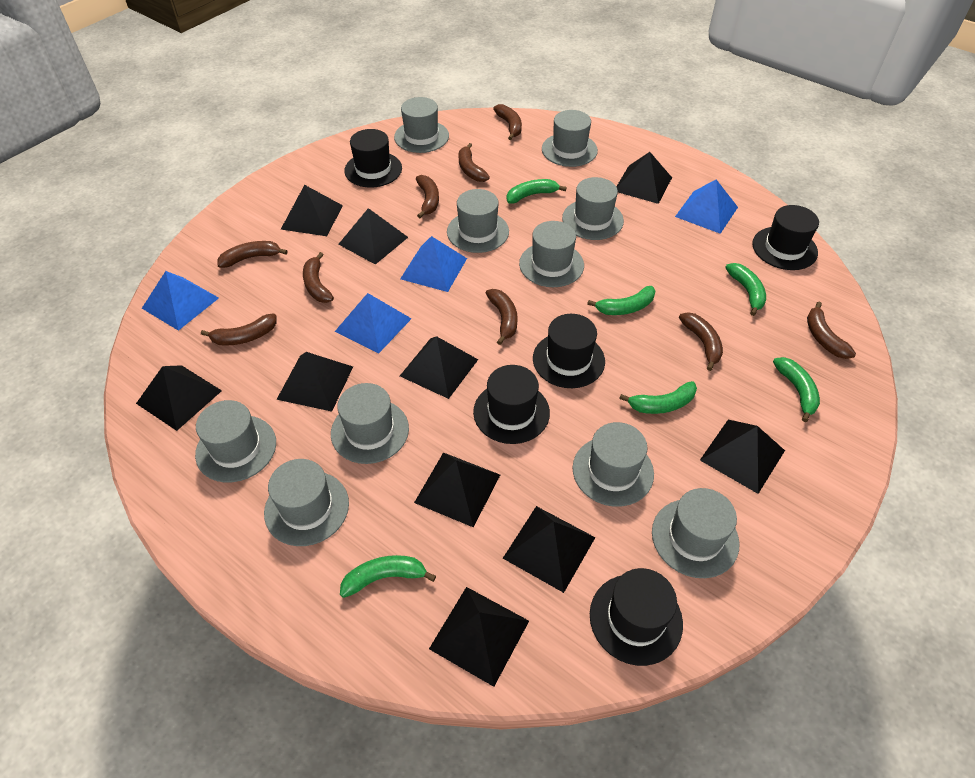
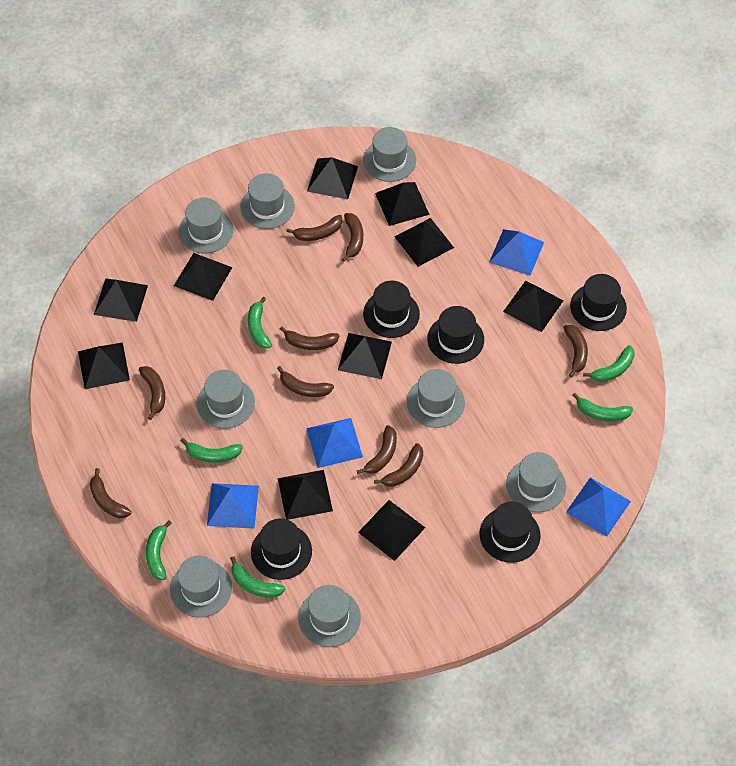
grey hat: [195,400,276,482] [264,459,349,546] [331,383,409,464] [394,97,449,153] [447,189,509,253] [519,221,584,287] [542,110,598,167] [562,177,624,240] [572,422,654,507] [652,488,740,578] = 10 -> [170,556,232,618] [178,198,233,253] [197,370,255,429] [240,173,295,229] [298,585,361,647] [363,127,416,182] [407,369,465,428] [506,452,566,513] = 8

